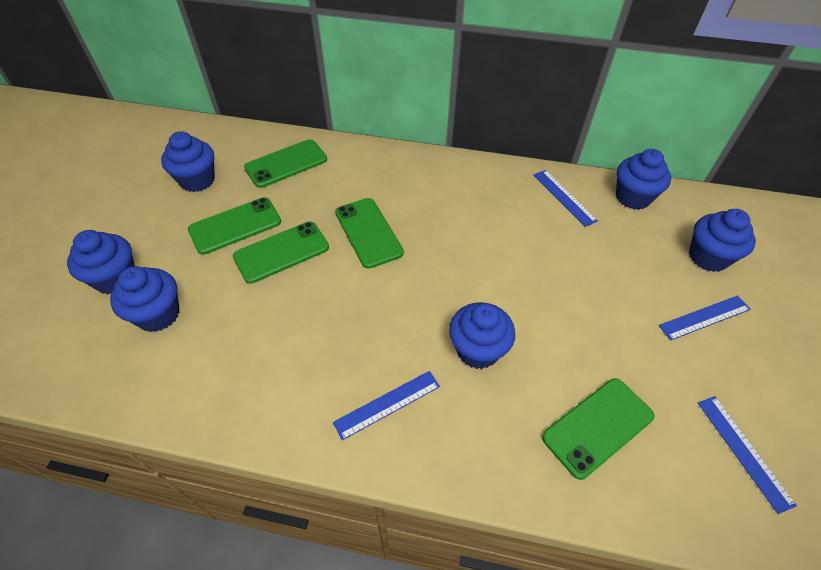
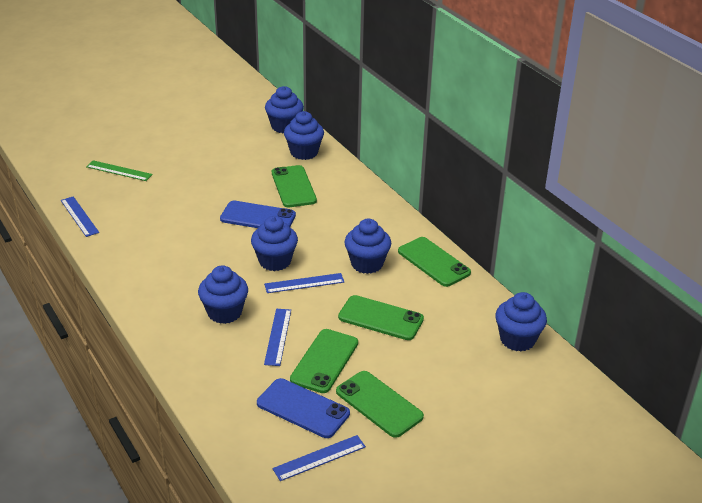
blue phone: none = 0 -> [220,201,296,228] [257,378,350,438] = 2
green ruler: none = 0 -> [86,160,153,181] = 1

